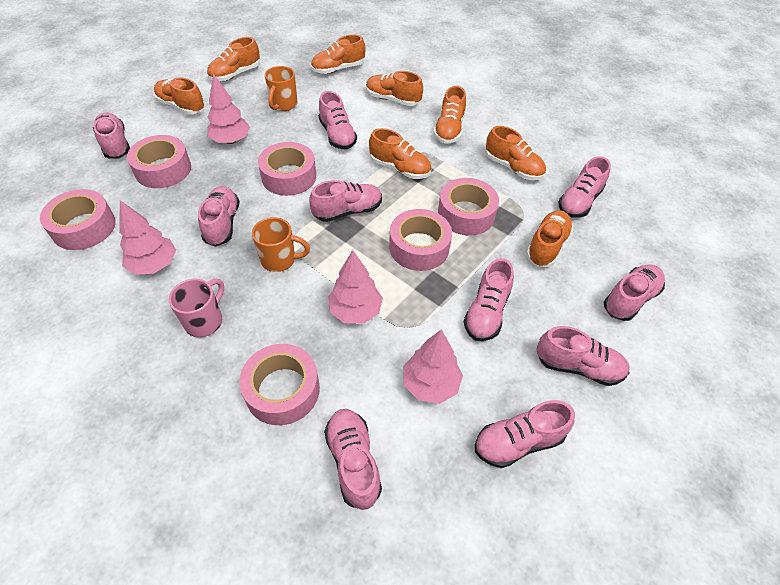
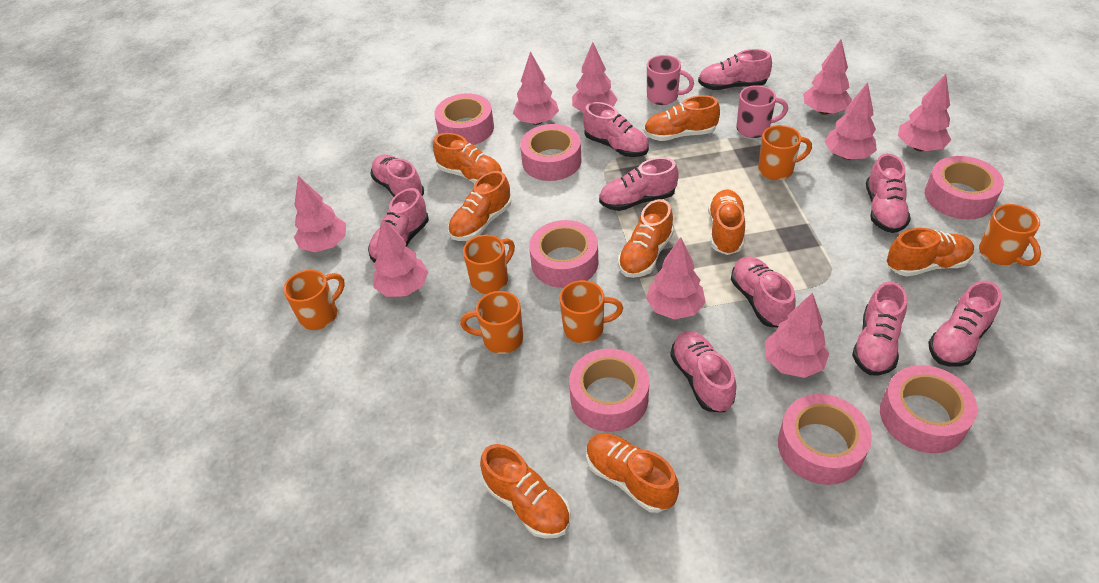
orange mug: [252,217,310,272] [265,66,297,111] = 2 -> [284,270,345,330] [460,291,523,354] [463,235,515,294] [560,280,623,343] [758,125,812,180] [979,204,1041,266] = 6
pink mug: [169,279,224,337] = 1 -> [647,55,694,105] [736,85,788,138] = 2
pink tape: [40,189,116,250] [127,135,191,188] [239,344,320,425] [258,142,316,196] [389,209,452,271] [438,178,499,236] = 6 -> [434,93,494,145] [520,124,582,181] [529,220,598,288] [569,349,649,432] [778,394,872,485] [880,365,978,453] [925,156,1004,219] = 7
pink tree: [119,200,176,275] [207,74,250,144] [328,250,383,324] [403,330,463,404] = 4 -> [294,176,346,252] [373,219,428,297] [513,51,559,125] [572,42,618,113] [646,237,706,320] [765,292,829,378] [803,39,852,115] [824,82,877,160] [898,74,951,151] = 9

